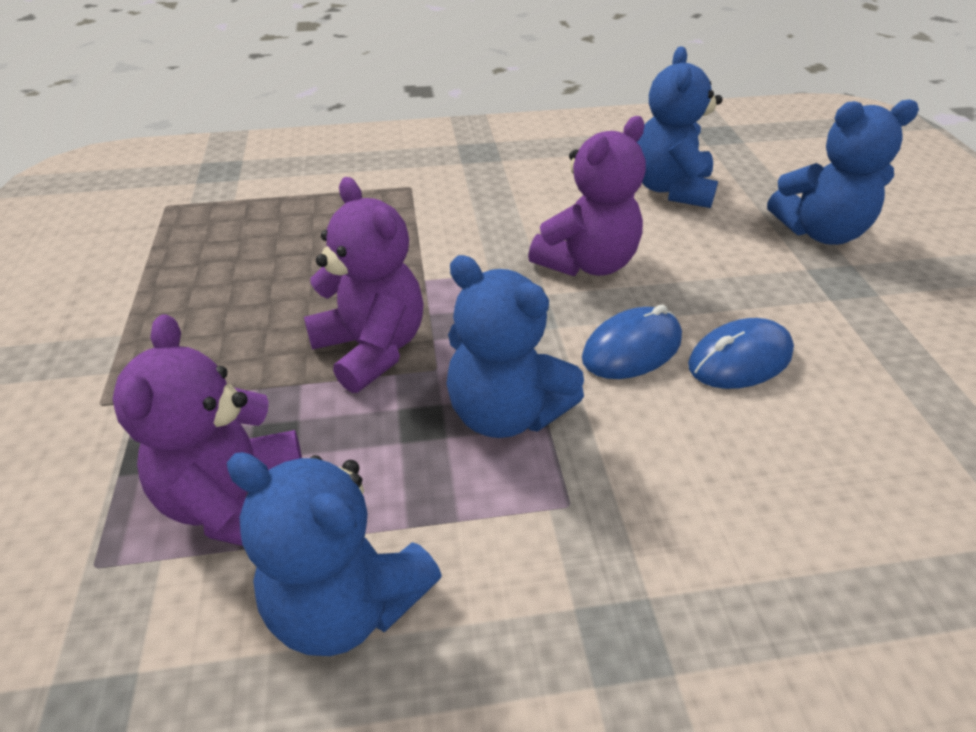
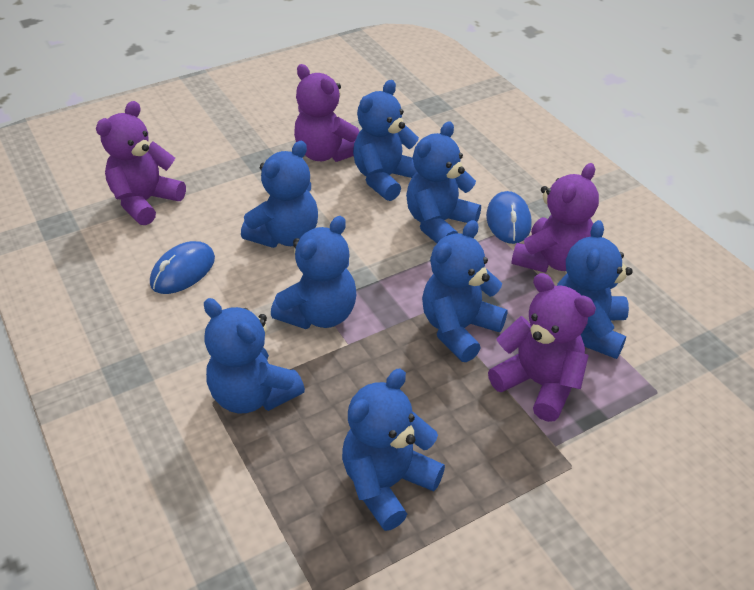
blue teddy bear: [227,452,442,656] [447,255,584,438] [637,46,723,208] [767,99,919,245] = 4 -> [204,298,305,413] [241,140,318,248] [271,216,356,329] [342,369,445,531] [353,80,419,201] [406,121,481,243] [422,220,507,362] [557,220,633,359] = 8
purple teddy bear: [113,314,302,546] [304,177,423,393] [528,116,646,276] = 3 -> [96,101,186,225] [294,64,359,162] [488,273,596,422] [511,163,599,273] = 4

